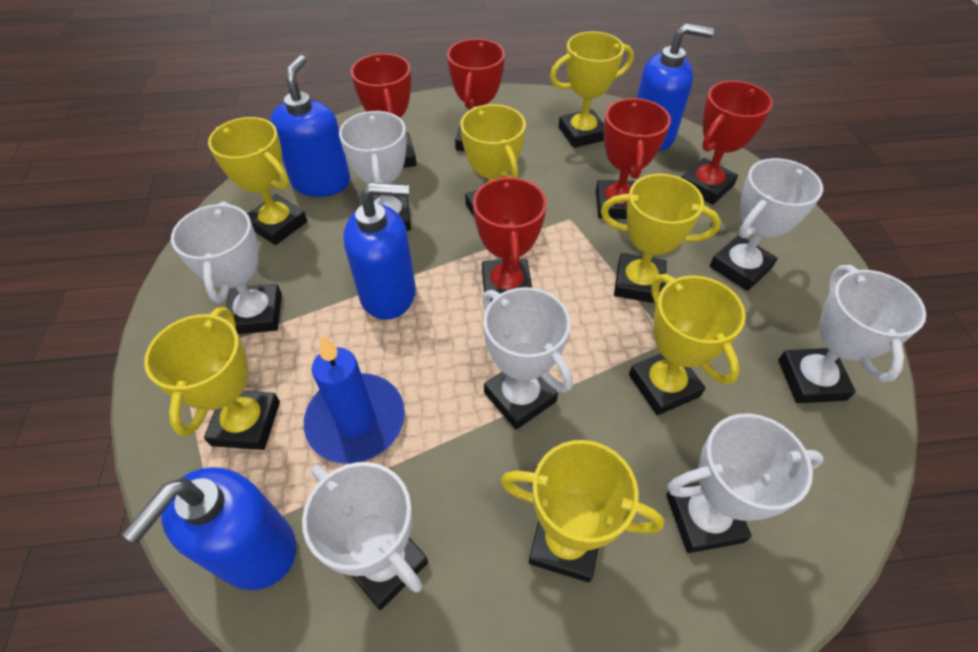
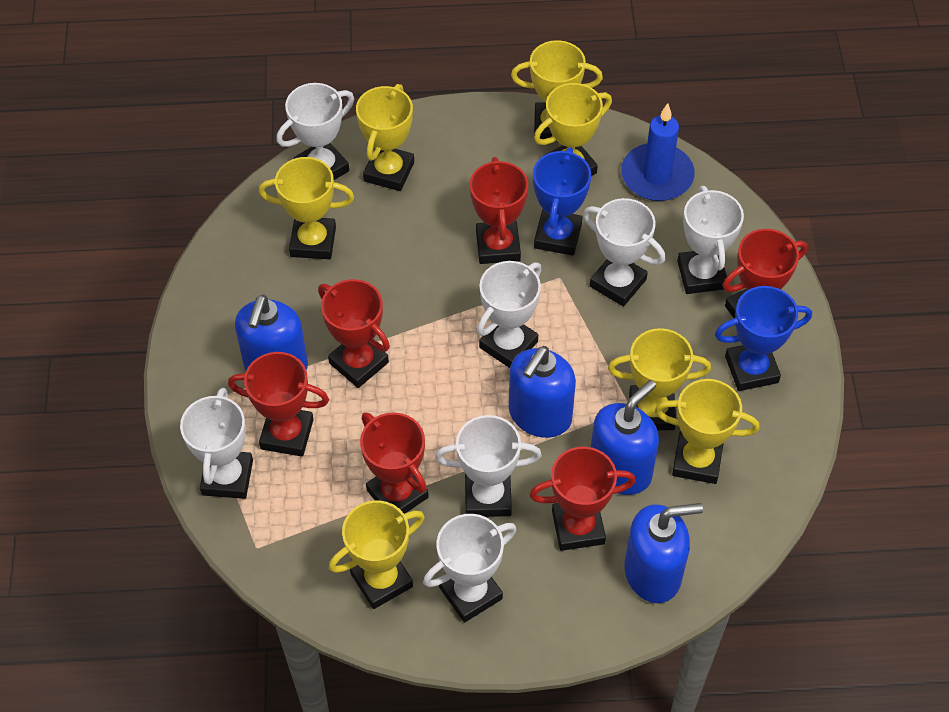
blue trophy: none = 0 -> [533,147,591,256] [715,286,812,391] = 2
red trophy: [351,53,417,168] [447,39,505,151] [473,175,547,301] [596,98,671,219] [682,81,773,205] = 5 -> [228,352,329,456] [318,279,390,388] [360,412,429,514] [470,157,528,264] [530,447,636,551] [723,229,807,318] = 6

